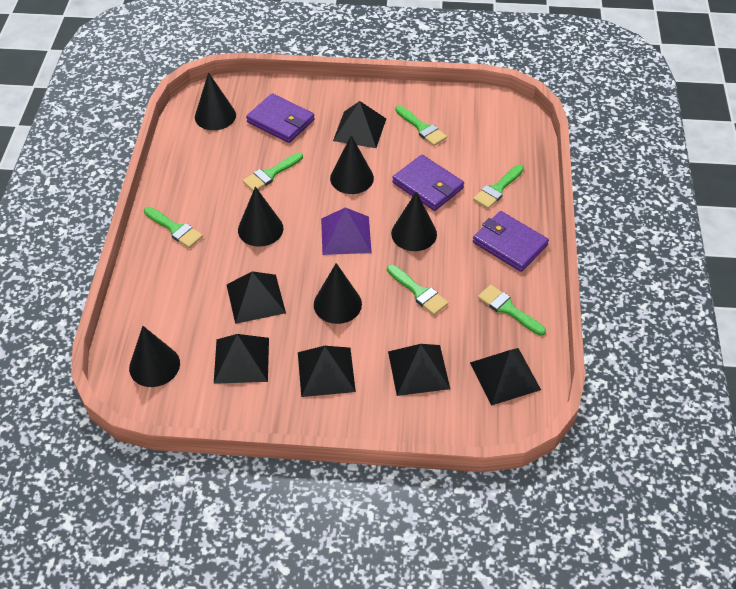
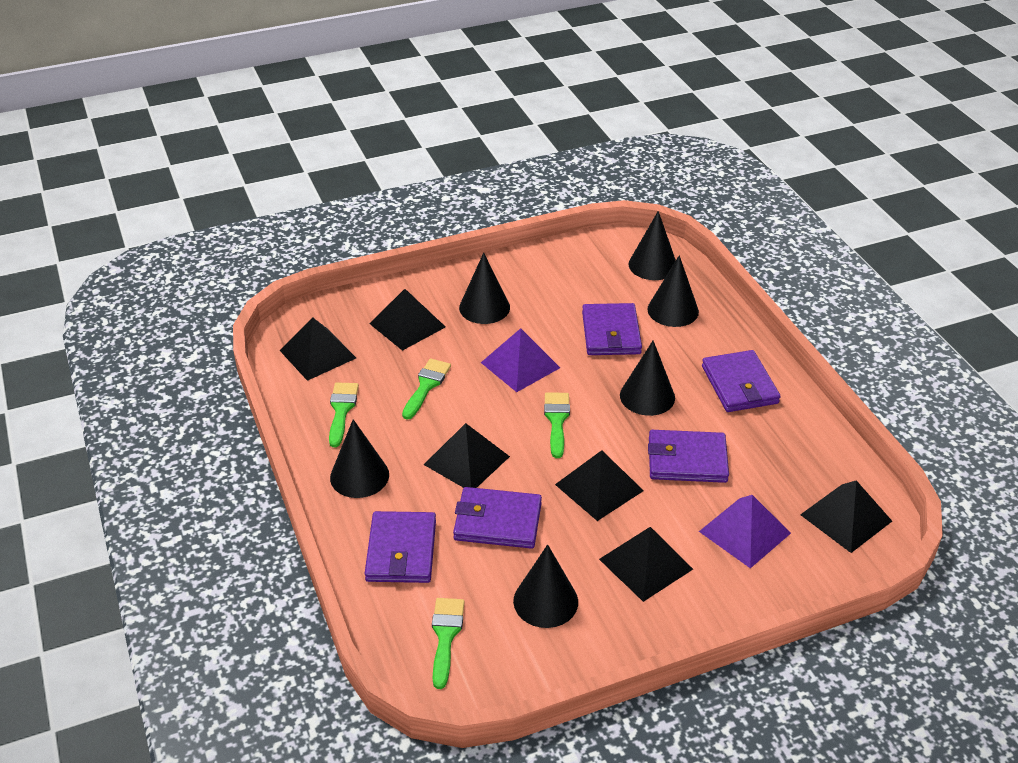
green brush: [144,207,203,248] [243,153,303,191] [387,264,448,315] [395,106,447,146] [473,165,524,209] [478,285,546,336] = 6 -> [329,382,359,447] [402,359,451,420] [432,598,465,689] [544,392,570,458] = 4
purple pyramid: [321,207,372,255] = 1 -> [481,328,560,392] [699,495,791,568] = 2
purple wallet: [246,93,315,143] [392,155,464,211] [473,211,549,272] = 3 -> [365,511,436,583] [453,487,542,549] [582,303,642,355] [648,430,729,483] [702,350,781,412] = 5

